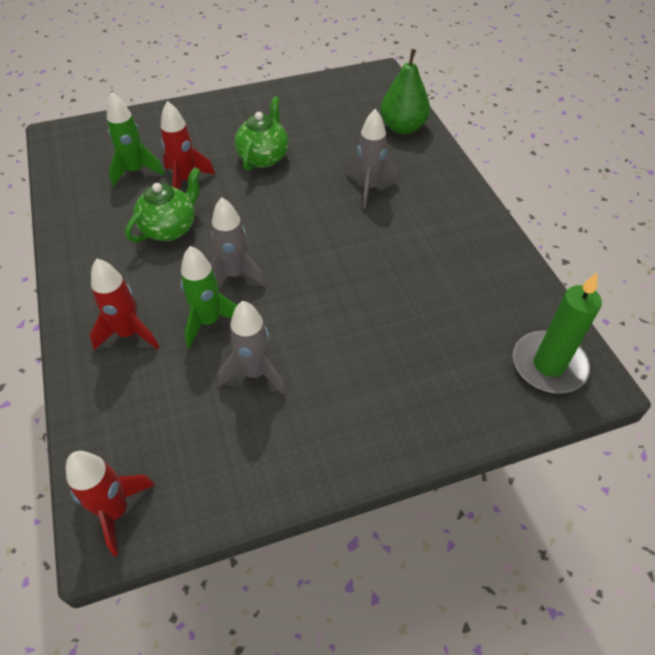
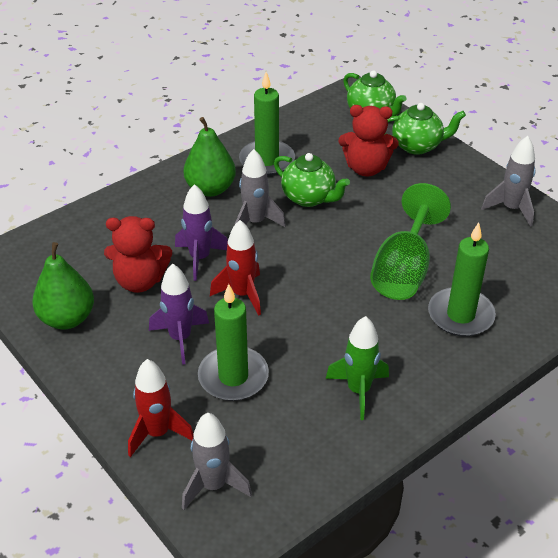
green candle: [513,273,602,394] = 1 -> [198,284,269,401] [239,72,295,176] [428,222,496,337] = 3
green goblet: none = 0 -> [370,183,451,300] = 1
green pear: [380,49,430,134] = 1 -> [32,242,94,329] [184,117,236,197] = 2
green rocket: [107,92,165,187] [181,246,237,348] = 2 -> [326,316,389,420] = 1
green teapot: [125,167,201,242] [235,96,288,171] = 2 -> [274,153,350,207] [343,70,407,116] [384,103,466,155] = 3
purple rocket: none = 0 -> [149,264,209,365] [175,184,228,281] = 2
red rocket: [66,451,155,556] [90,259,159,350] [161,101,215,190] = 3 -> [128,359,194,457] [210,220,261,316] = 2
red teddy bear: none = 0 -> [104,216,172,293] [339,105,399,176] = 2

